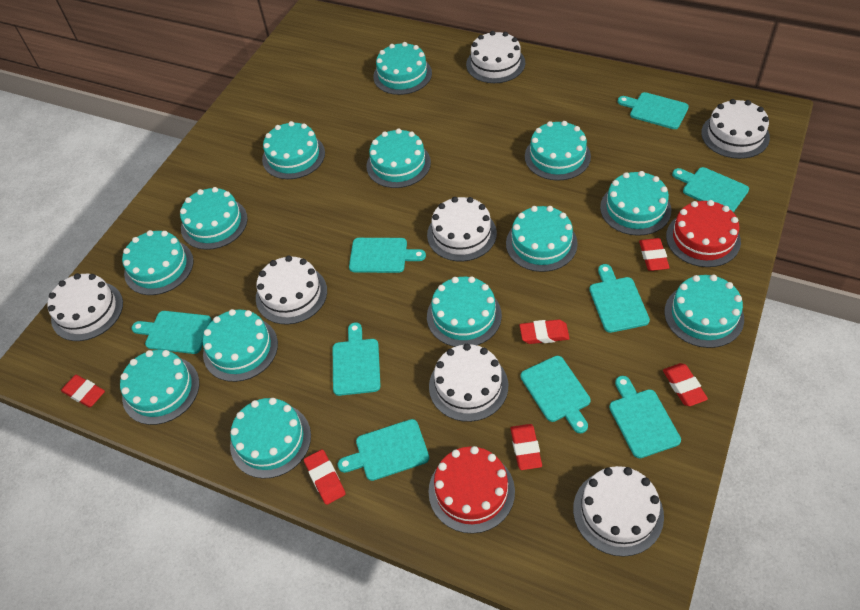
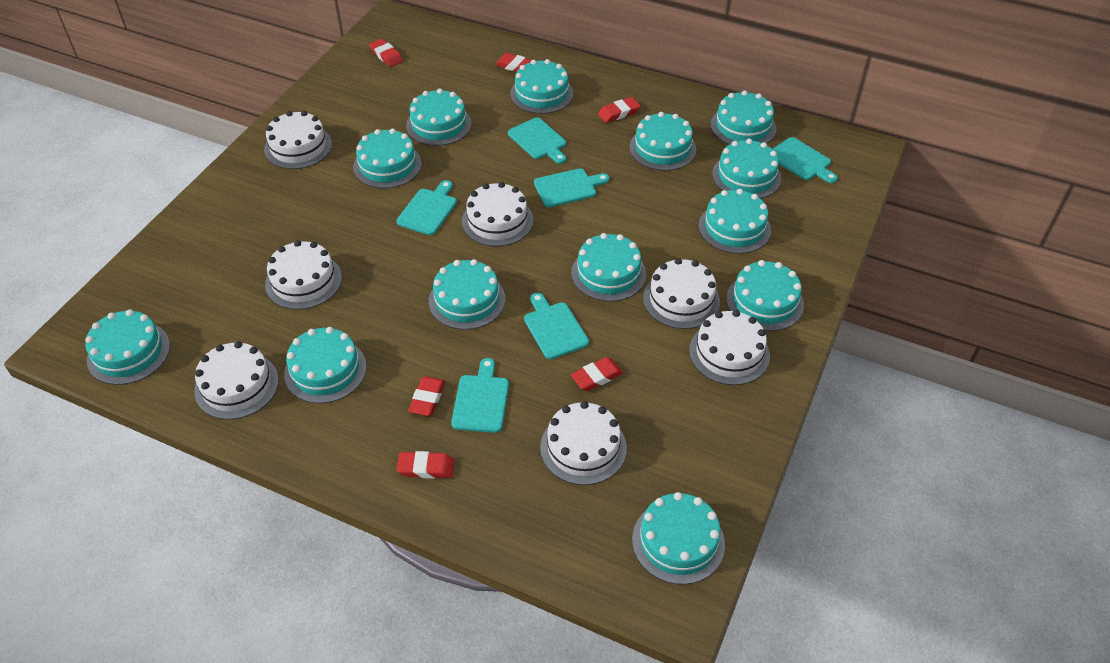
red cake: [429,446,515,534] [666,200,741,267] = 2 -> none = 0
turquoise cutting board: [131,311,212,354] [333,323,381,396] [338,419,429,481] [349,238,426,273] [521,356,591,433] [589,264,650,333] [609,376,681,458] [618,92,689,129] [672,167,749,212] = 9 -> [396,180,457,235] [451,358,509,433] [508,117,566,164] [524,293,589,359] [534,168,610,207] [773,137,838,183] = 6

